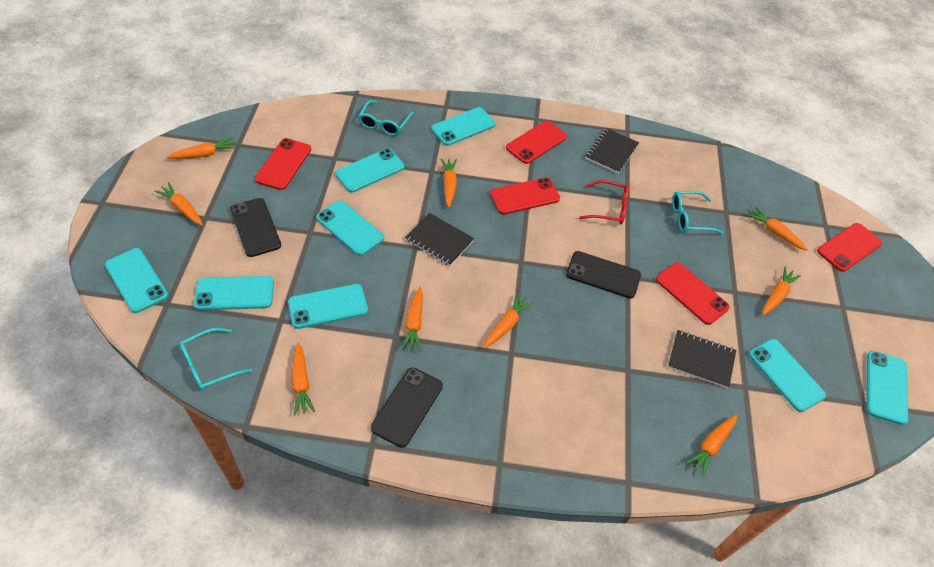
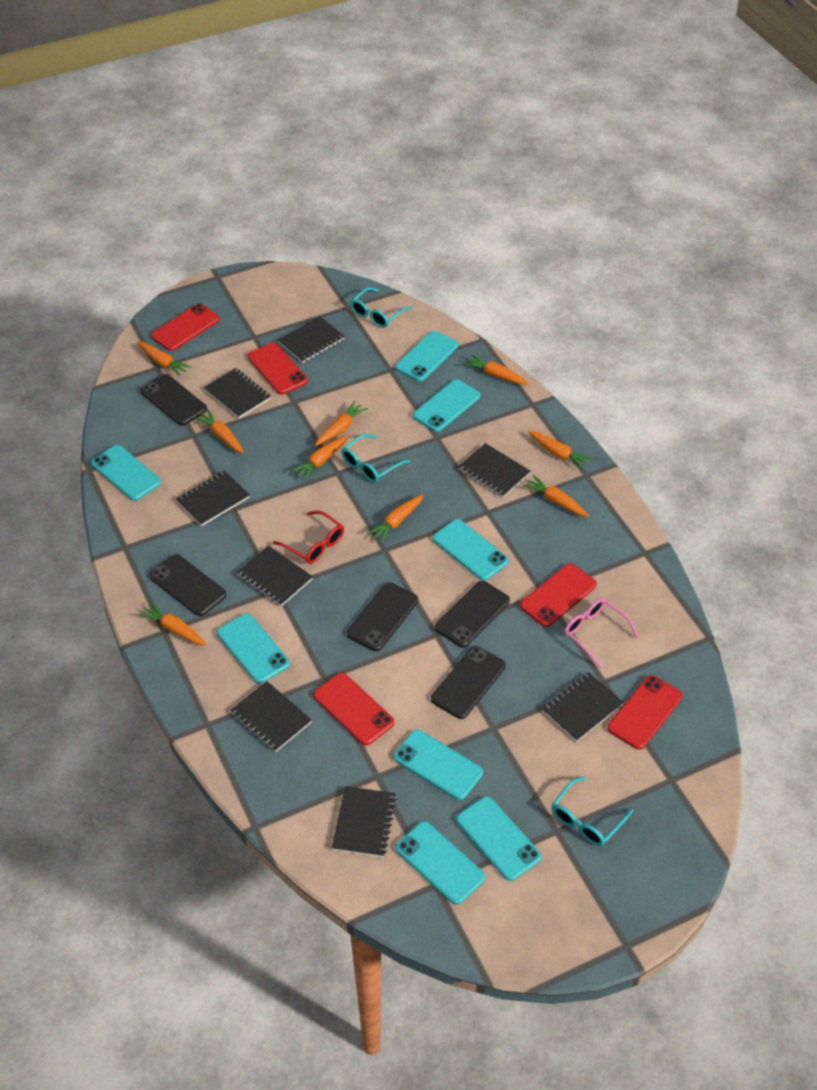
black notebook: [405,213,474,266] [585,128,639,174] [668,330,736,388] = 3 -> [176,471,250,526] [204,368,271,418] [230,681,312,752] [236,546,313,606] [278,317,345,363] [332,786,397,857] [458,443,531,497] [542,672,624,742] = 8
black phone: [230,198,281,257] [371,368,443,448] [566,251,641,299] = 3 -> [140,374,207,426] [149,554,226,616] [347,582,418,651] [431,646,506,719] [435,581,510,648] = 5
pink glasses: none = 0 -> [564,598,639,668] = 1

